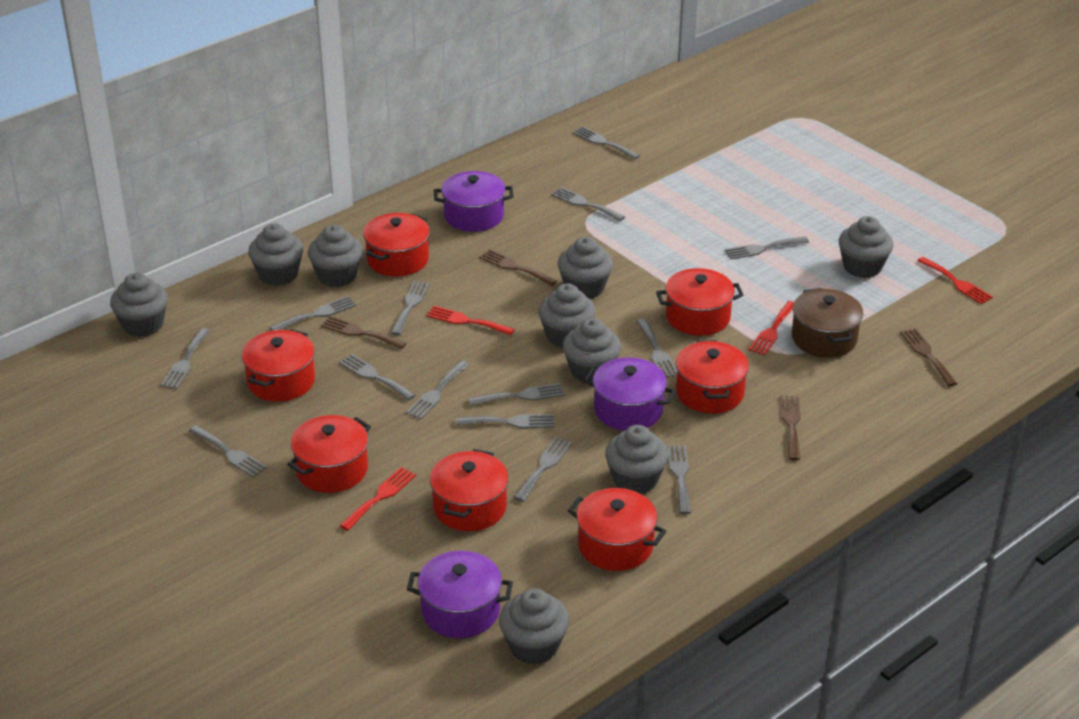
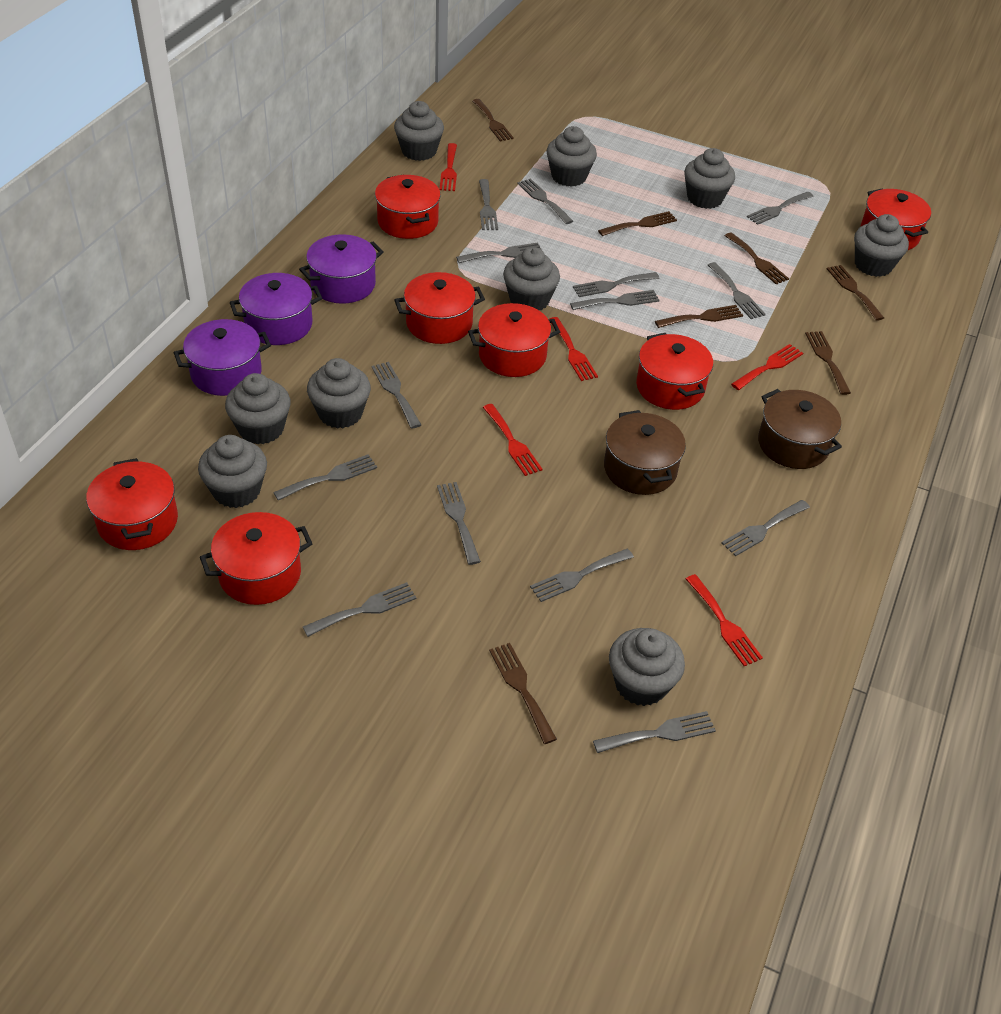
brown fork: [321,316,407,349] [479,249,557,286] [780,395,801,461] [900,328,957,386] = 4 -> [473,99,514,141] [489,643,557,744] [598,211,677,236] [655,305,743,328] [725,232,789,284] [805,331,851,395] [827,265,884,321] = 7
brown pot: [792,288,863,358] = 1 -> [604,410,686,495] [758,389,842,469] = 2
red fork: [339,467,416,531] [426,306,515,336] [748,301,794,356] [917,257,993,304] = 4 -> [439,143,457,191] [483,404,543,476] [549,317,598,381] [686,574,763,666] [731,344,803,390] = 5

